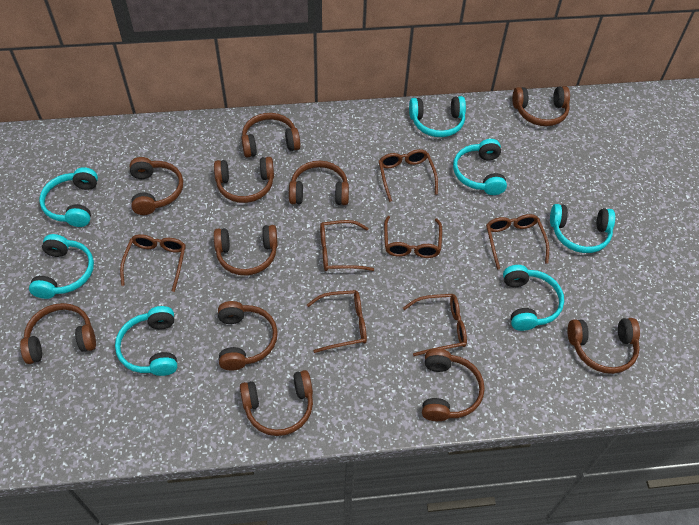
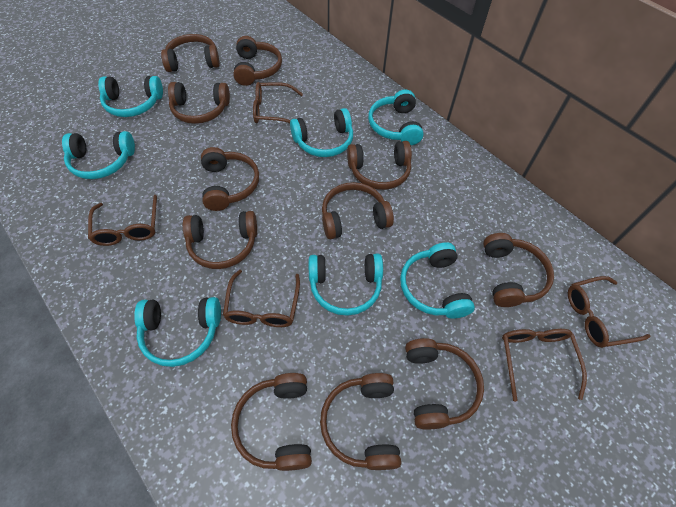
brown glasses: [120,234,186,292] [307,290,367,353] [320,220,374,271] [379,149,438,202] [384,216,442,258] [403,294,467,356] [486,214,549,270] = 7 -> [88,195,157,246] [223,270,300,327] [253,82,303,123] [502,329,587,402] [568,276,651,348] = 5

